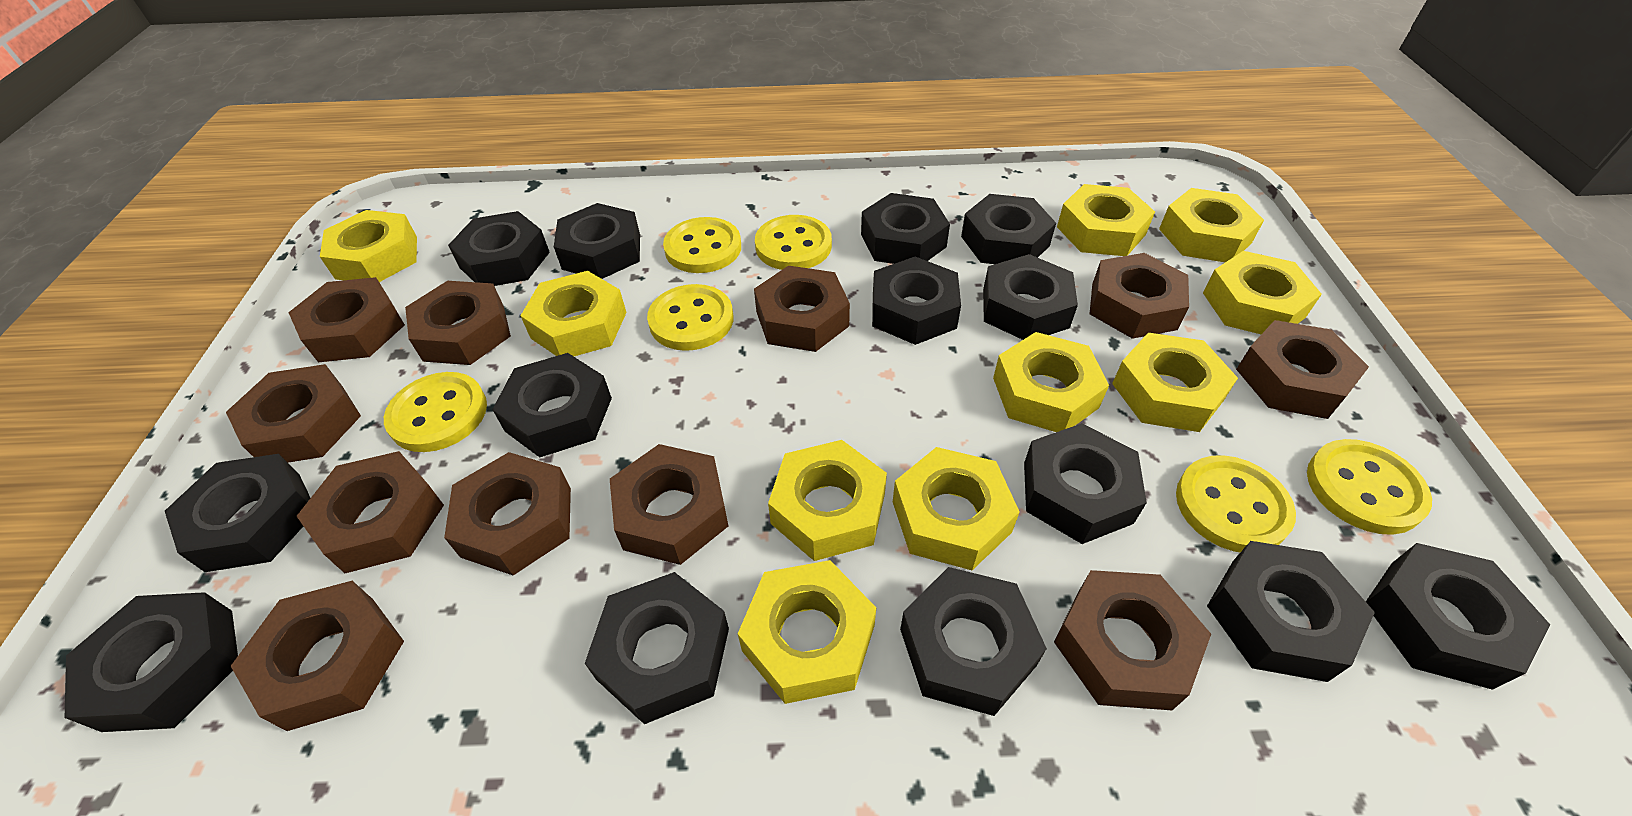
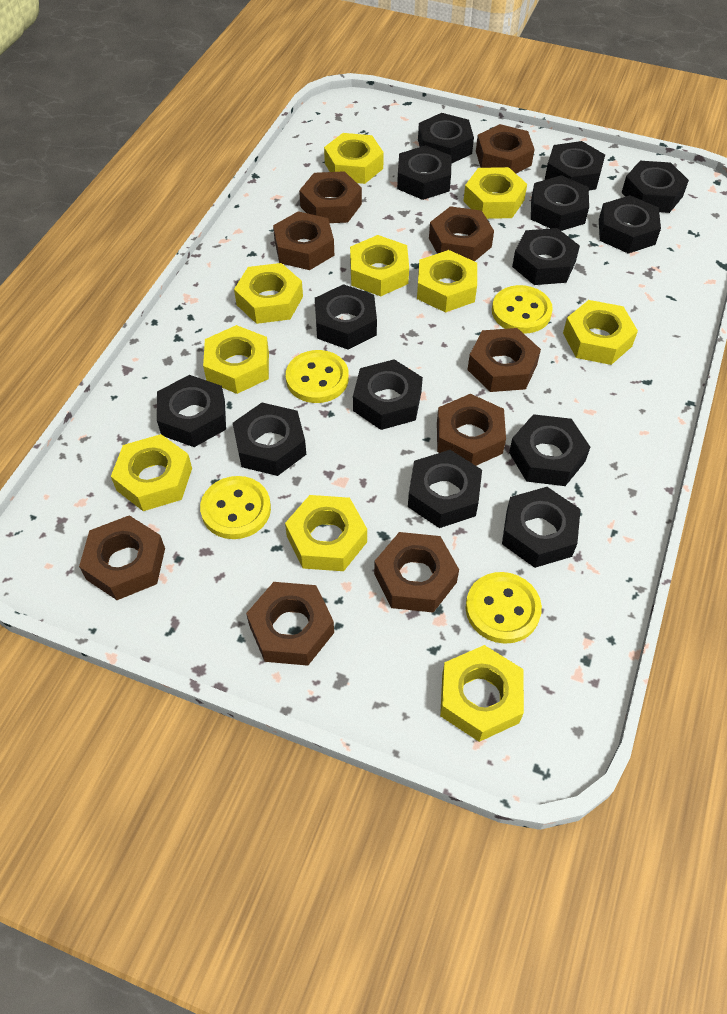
brown nut: [226,364,361,463] [231,581,404,731] [288,277,405,362] [297,451,444,573] [405,281,511,365] [444,452,571,575] [610,444,728,565] [754,266,850,352] [1054,570,1211,710] [1090,253,1189,339] [1236,320,1369,419] = 11 -> [79,515,165,600] [246,582,334,666] [273,211,334,270] [299,171,362,223] [374,532,459,613] [429,206,494,261] [437,394,506,466] [467,328,541,392] [476,124,535,173] = 9
yellow button: [384,372,487,452] [647,284,733,351] [663,217,741,273] [755,215,832,270] [1176,455,1296,552] [1307,439,1432,535] = 6 -> [200,476,271,539] [286,350,349,403] [466,572,542,644] [492,285,553,334] = 4

